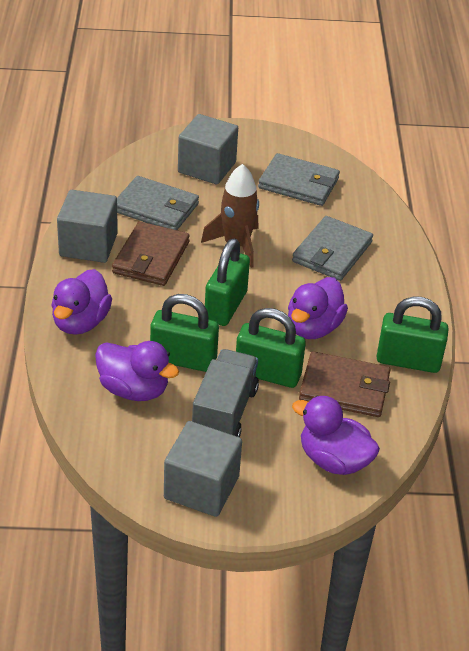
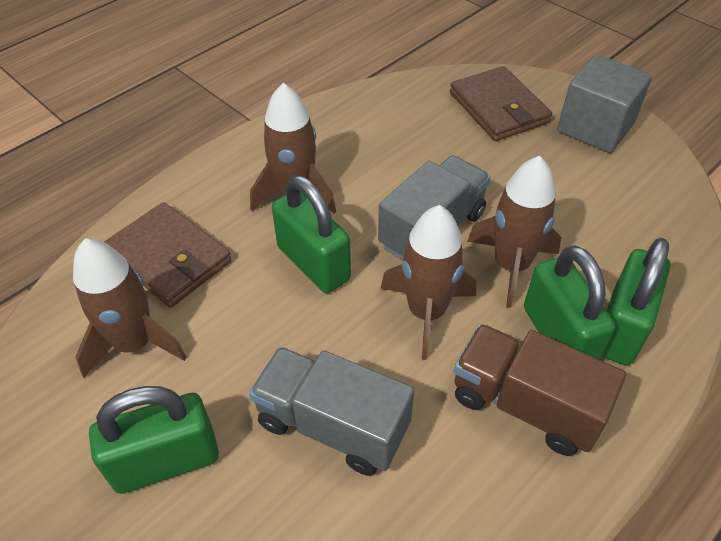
brown rocket: [201,164,259,268] = 1 -> [73,238,187,377] [250,83,336,214] [381,205,476,360] [467,156,561,308] = 4
brown truck: none = 0 -> [454,324,626,456] = 1
grey cube: [57,190,118,263] [164,421,242,517] [178,114,238,185] = 3 -> [557,55,652,153] = 1
grey truck: [192,349,259,437] = 1 -> [249,347,414,476] [378,155,490,261] = 2
grey wallet: [117,176,199,230] [258,153,340,206] [292,216,373,281] = 3 -> none = 0
purple duck: [51,269,112,335] [95,341,179,401] [288,277,348,339] [292,396,380,475] = 4 -> none = 0

